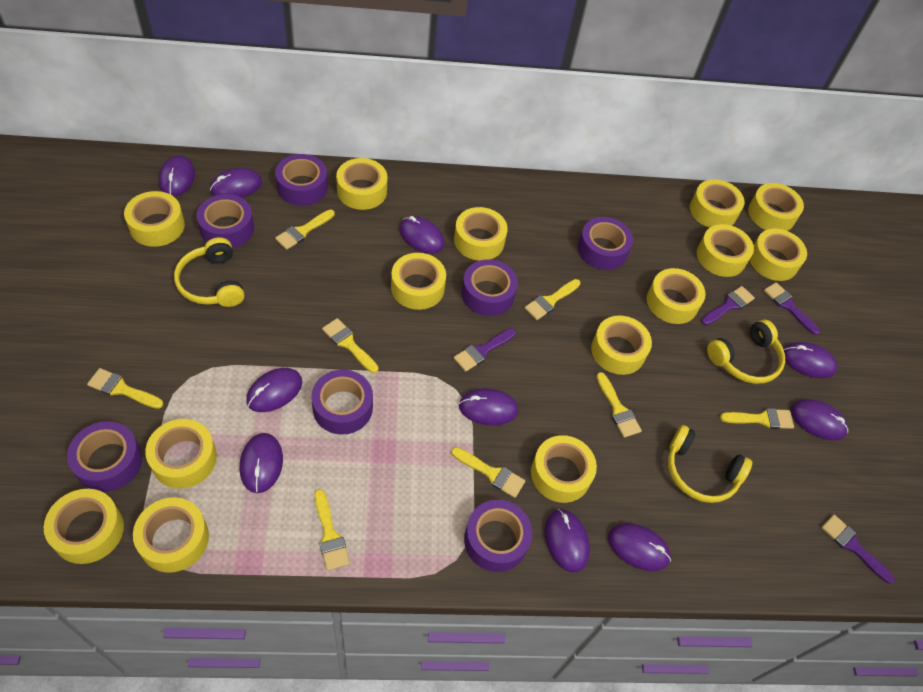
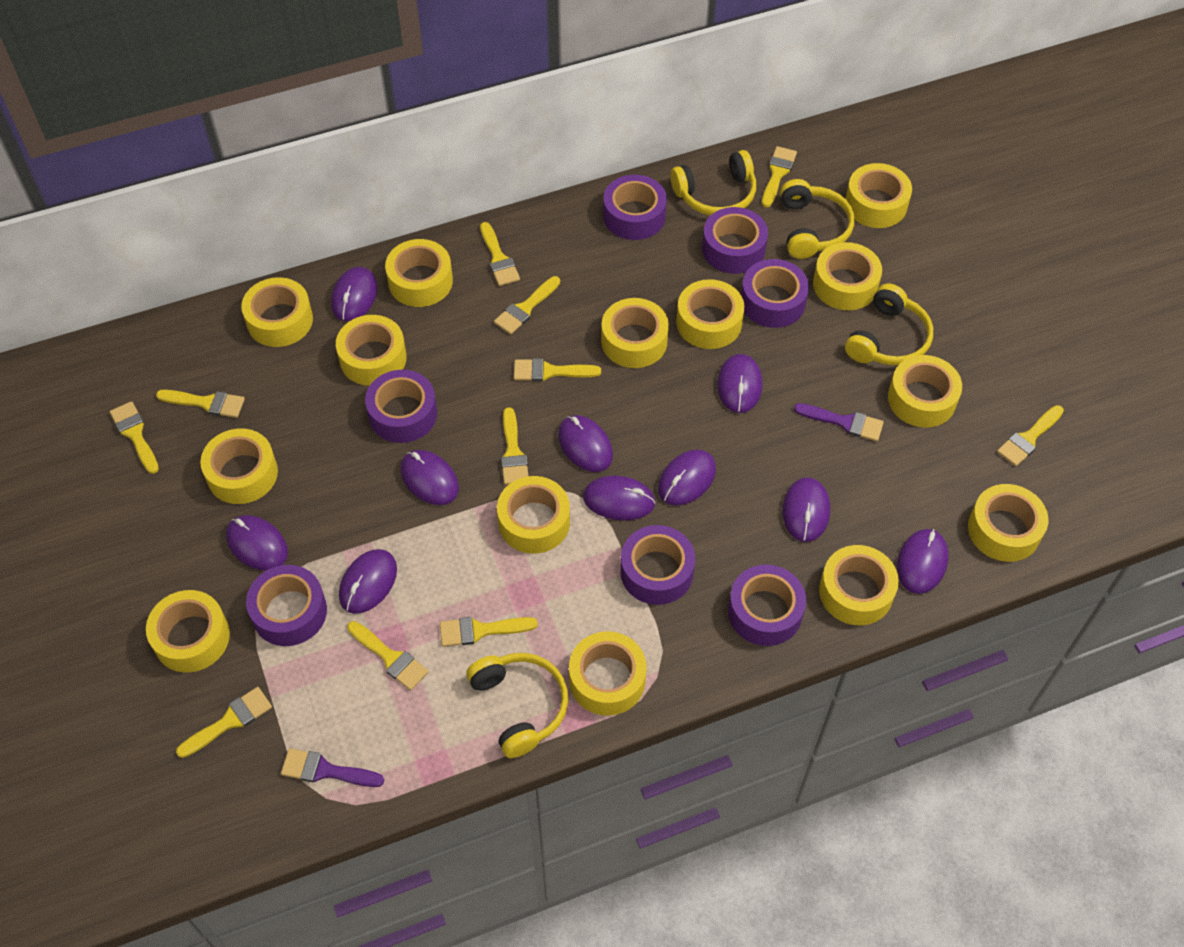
purple brush: [454,328,516,372] [701,286,755,325] [764,282,820,335] [821,515,895,584] = 4 -> [281,748,384,787] [794,403,884,441] = 2
yellow brush: [87,368,163,409] [275,210,335,250] [314,489,350,571] [322,318,378,373] [451,447,525,498] [524,279,581,320] [596,372,642,438] [720,408,794,429] = 8 -> [110,401,159,474] [156,390,245,418] [176,687,272,758] [347,621,429,691] [440,617,538,647] [480,222,520,286] [494,276,560,335] [501,407,528,485] [514,358,601,382] [762,146,797,207] [997,405,1064,466] = 11
yellow headphones: [174,237,245,307] [668,425,752,503] [707,320,785,384] = 3 -> [466,653,568,758] [671,150,756,215] [780,179,854,259] [845,283,933,365] = 4

